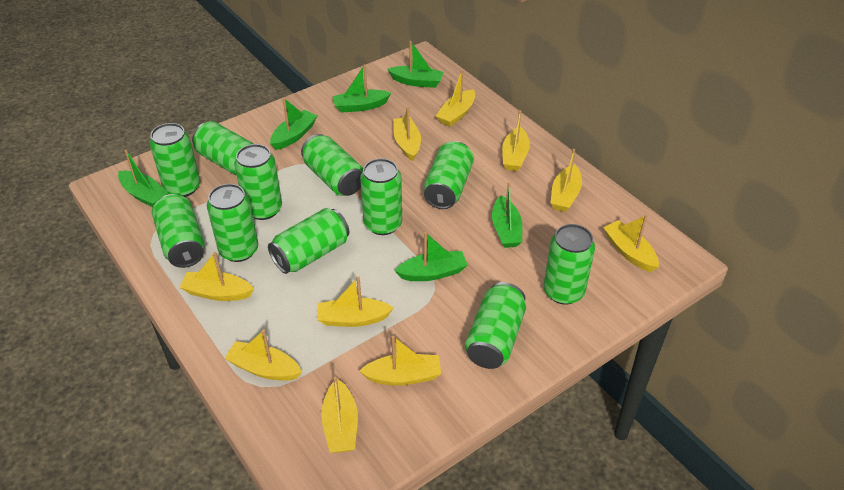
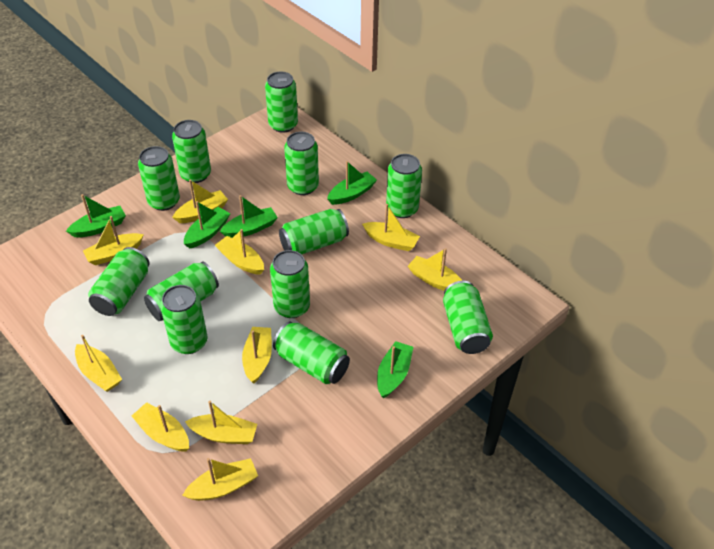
green boat: [118,150,168,207] [270,98,317,150] [332,65,391,113] [387,41,444,88] [395,232,468,281] [492,182,522,248] = 6 -> [66,194,126,237] [184,201,231,249] [220,195,278,238] [327,161,377,205] [377,341,413,398] = 5
green can: [149,123,200,197] [152,194,205,268] [192,121,254,176] [207,184,258,262] [234,144,282,220] [268,208,350,274] [301,134,363,196] [360,158,402,235] [424,141,474,209] [465,282,526,369] [543,224,595,305] = 11 -> [88,247,150,316] [138,146,180,211] [144,262,219,321] [160,285,208,354] [172,120,211,183] [265,72,298,133] [270,250,310,318] [273,321,350,384] [279,209,349,254] [284,132,319,195] [386,154,422,218] [443,281,493,354] = 12

